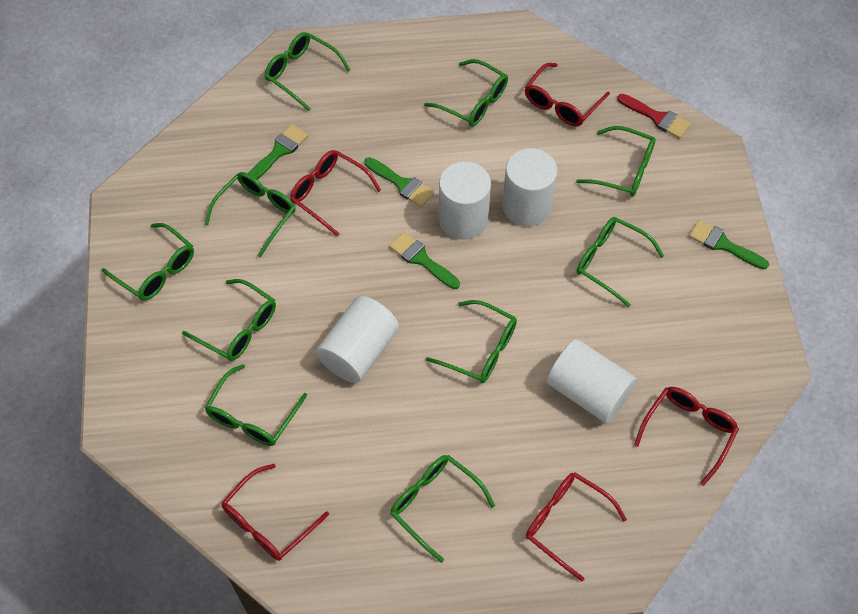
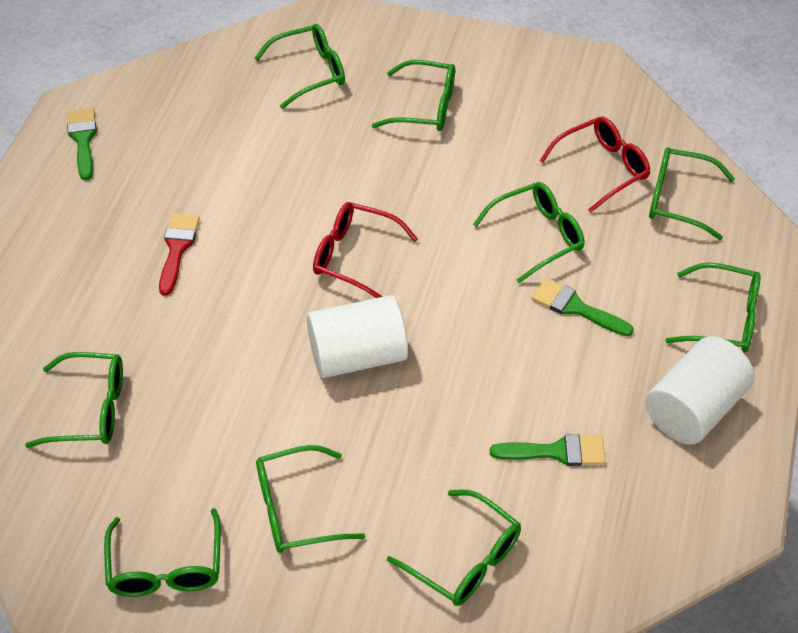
green brush: [248,124,308,180] [364,157,435,207] [389,232,460,289] [689,220,769,270] = 4 -> [67,108,97,180] [490,434,606,466] [532,278,634,336] = 3
green glasses: [102,223,194,301] [182,279,276,361] [205,172,295,258] [205,364,307,446] [265,32,350,111] [391,455,495,563] [424,59,508,127] [426,300,517,383] [576,126,656,197] [577,217,664,307] = 10 -> [25,352,123,448] [104,508,221,597] [254,24,345,109] [256,445,365,553] [372,60,455,131] [387,490,521,606] [473,182,584,283] [649,148,735,240] [665,262,761,352] = 9
red glasses: [221,464,329,561] [290,150,381,236] [525,63,610,127] [526,472,627,581] [634,387,739,486] = 5 -> [313,202,418,298] [540,117,650,213] = 2
white cylinder: [316,296,399,383] [439,161,491,240] [502,148,558,226] [547,339,636,423] = 4 -> [307,295,408,378] [646,336,754,445] = 2

